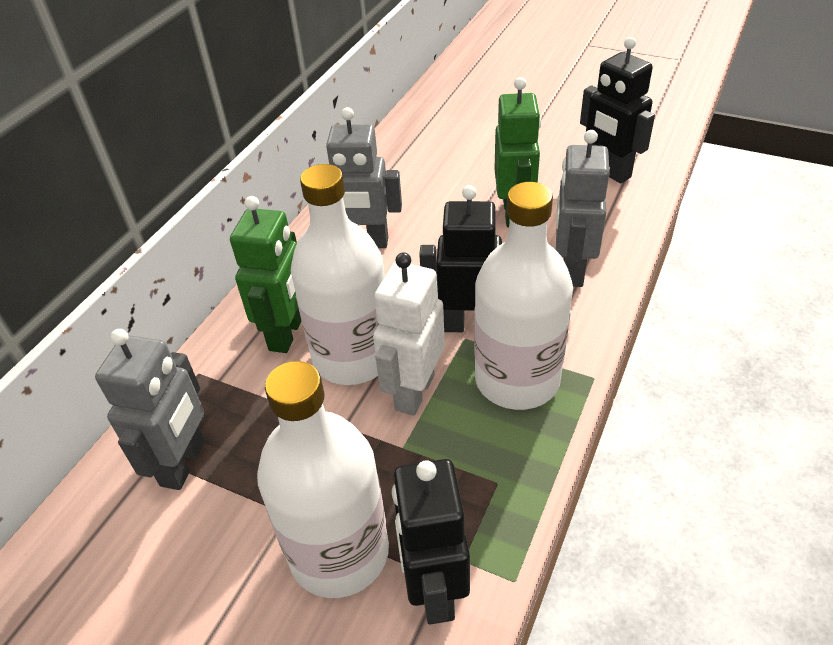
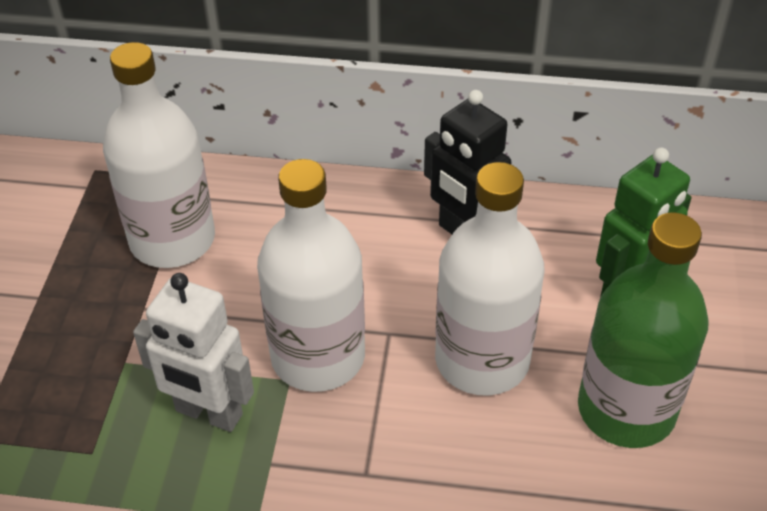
black robot: [392,459,470,624] [419,185,502,332] [580,37,655,183] = 3 -> [424,90,511,234] = 1
green bottle: none = 0 -> [578,212,709,448] = 1
green robot: [230,196,301,353] [494,77,541,227] = 2 -> [596,147,691,298] = 1
grey robot: [95,329,205,490] [326,107,402,248] [556,130,610,287] = 3 -> none = 0

